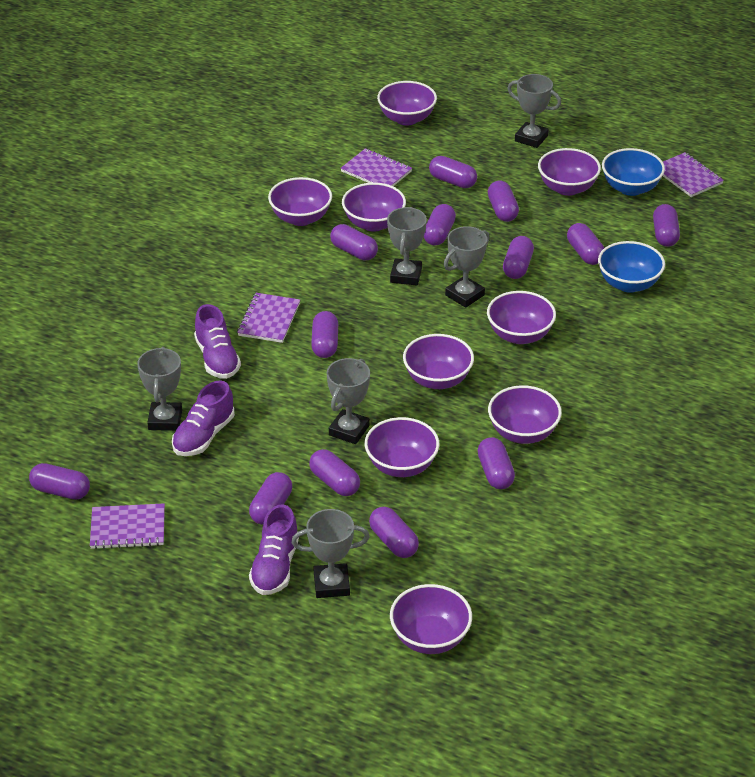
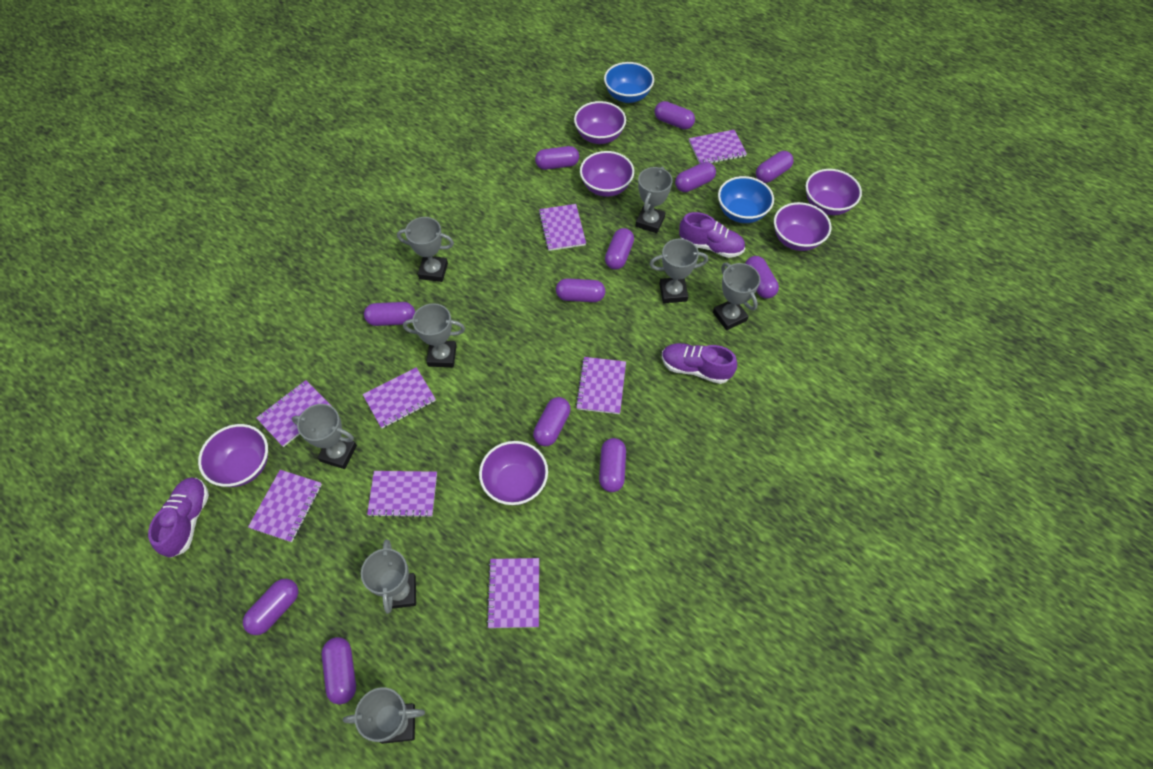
grey trophy: [137,347,182,431] [292,509,370,598] [327,358,370,444] [387,207,427,285] [444,226,490,308] [507,74,561,148] = 6 -> [292,404,357,469] [343,687,425,744] [361,539,416,614] [397,217,454,282] [403,303,465,367] [636,167,673,233] [650,239,708,303] [713,263,760,330] = 8
purple bowl: [268,177,332,226] [342,183,406,232] [364,417,439,477] [377,81,437,126] [390,584,472,654] [403,334,474,389] [487,291,556,344] [488,385,562,444] [538,148,601,196] = 9 -> [198,424,268,487] [479,441,548,505] [574,101,626,144] [580,151,634,197] [774,202,831,251] [806,169,862,215] = 6
purple capsule: [29,463,90,499] [249,472,292,525] [309,449,360,496] [311,311,338,358] [330,224,378,261] [369,507,419,558] [424,204,456,246] [429,156,477,188] [477,437,515,489] [488,180,519,222] [503,236,534,279] [567,223,604,265] [653,204,680,247] = 13 -> [243,579,298,635] [321,637,356,705] [364,302,415,326] [533,397,570,446] [535,146,579,170] [556,278,605,302] [599,438,626,492] [605,228,634,270] [655,101,695,130] [675,162,716,192] [745,256,779,299] [756,151,794,183] = 12
purple notebook: [90,503,165,549] [237,293,300,343] [340,148,412,186] [663,152,724,197] = 4 -> [248,470,322,542] [256,380,331,447] [363,367,436,428] [367,471,437,518] [486,558,539,628] [538,204,586,251] [576,357,626,414] [689,130,747,164] = 8

